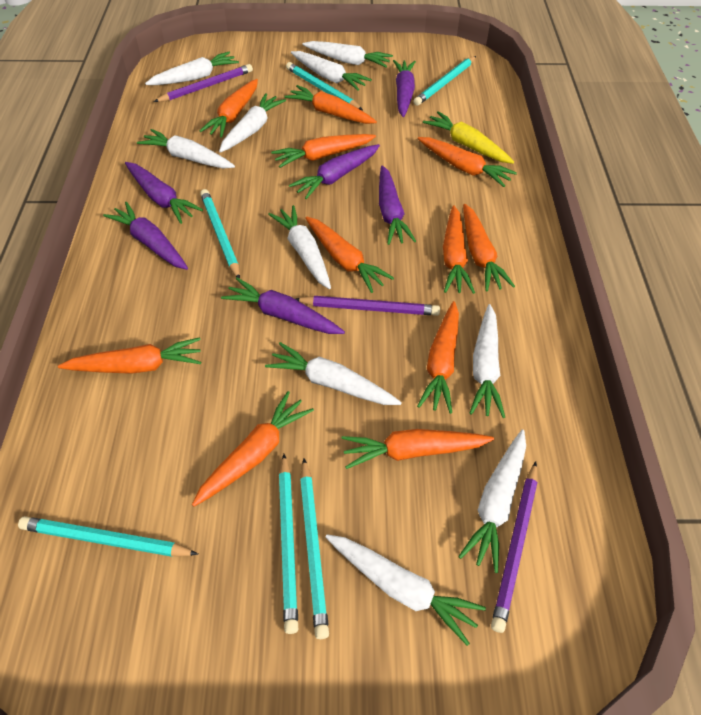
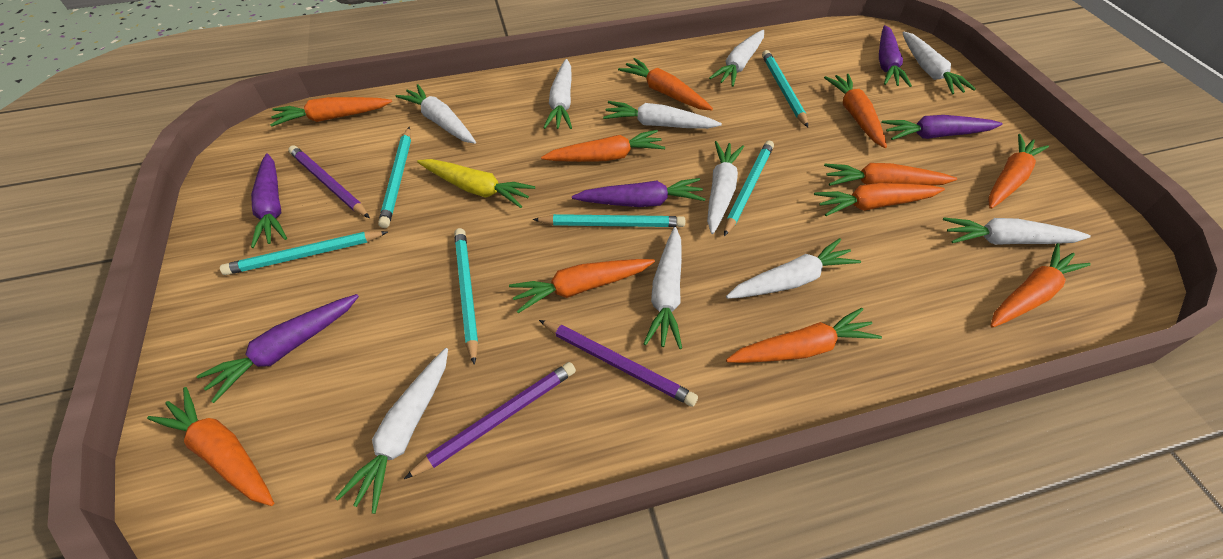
purple carrot: [103,202,188,270] [125,162,203,224] [221,278,345,334] [289,144,380,199] [379,165,416,245] [393,60,416,117] = 6 -> [197,294,359,403] [251,153,287,248] [572,178,705,207] [879,25,912,87] [882,115,1003,140] = 5

